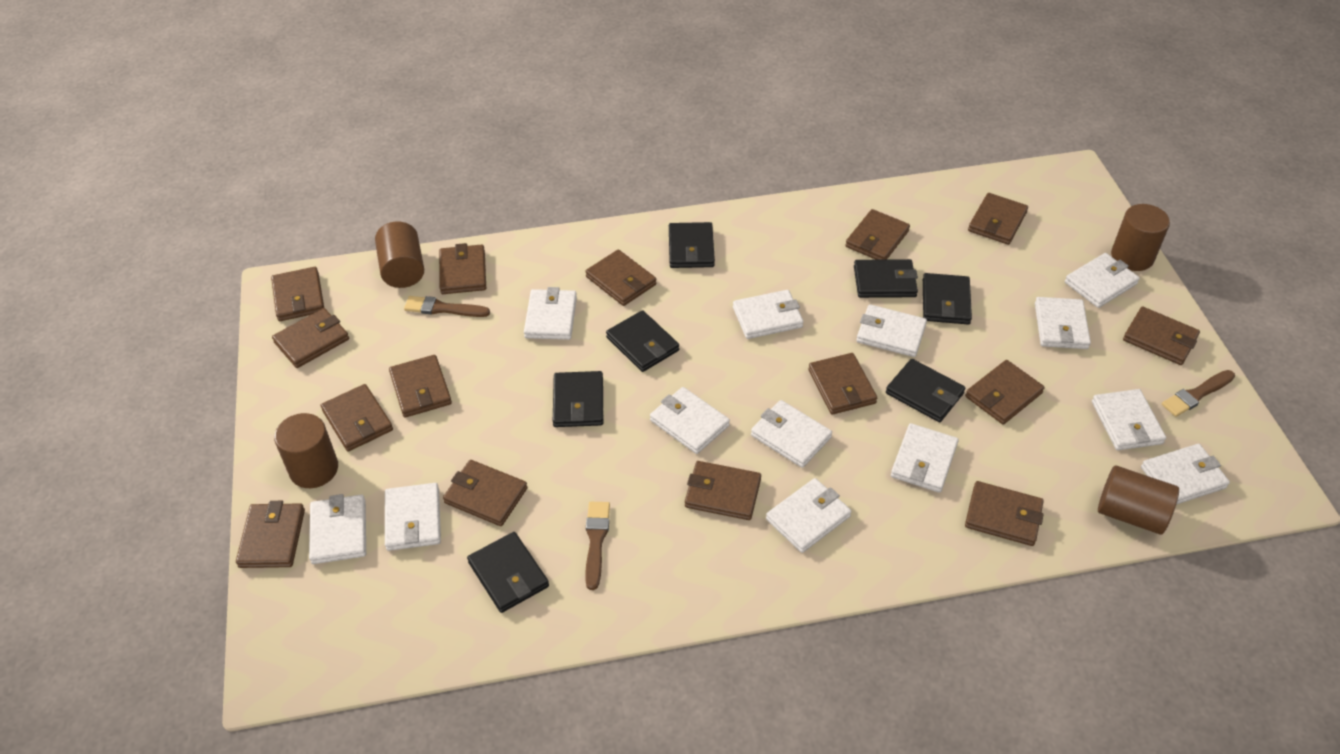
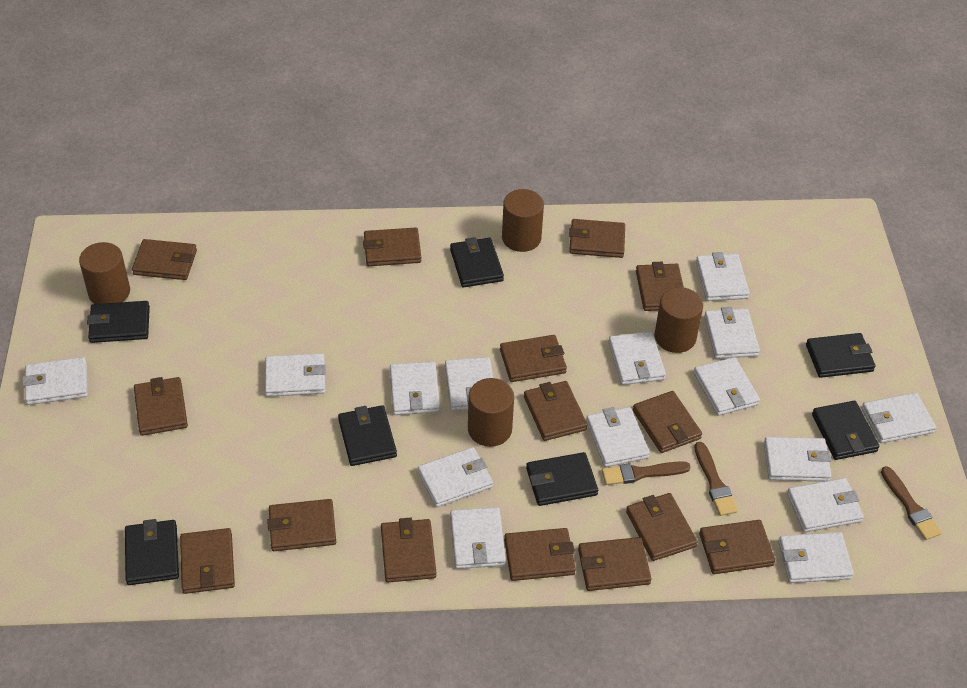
white wallet: [309,494,366,564] [385,483,441,551] [524,287,577,340] [650,387,730,454] [733,290,804,339] [751,400,832,468] [766,478,852,553] [856,304,927,357] [891,423,959,493] [1035,297,1091,349] [1065,253,1140,308] [1092,389,1166,450] [1141,444,1230,505] = 13 -> [23,357,88,405] [265,353,326,397] [390,362,440,415] [418,447,493,507] [445,357,493,411] [450,507,506,569] [586,407,650,467] [608,331,666,385] [694,357,760,416] [696,252,749,301] [704,307,760,359] [764,437,832,482] [778,532,854,583] [787,478,864,532] [861,393,936,443] = 15

